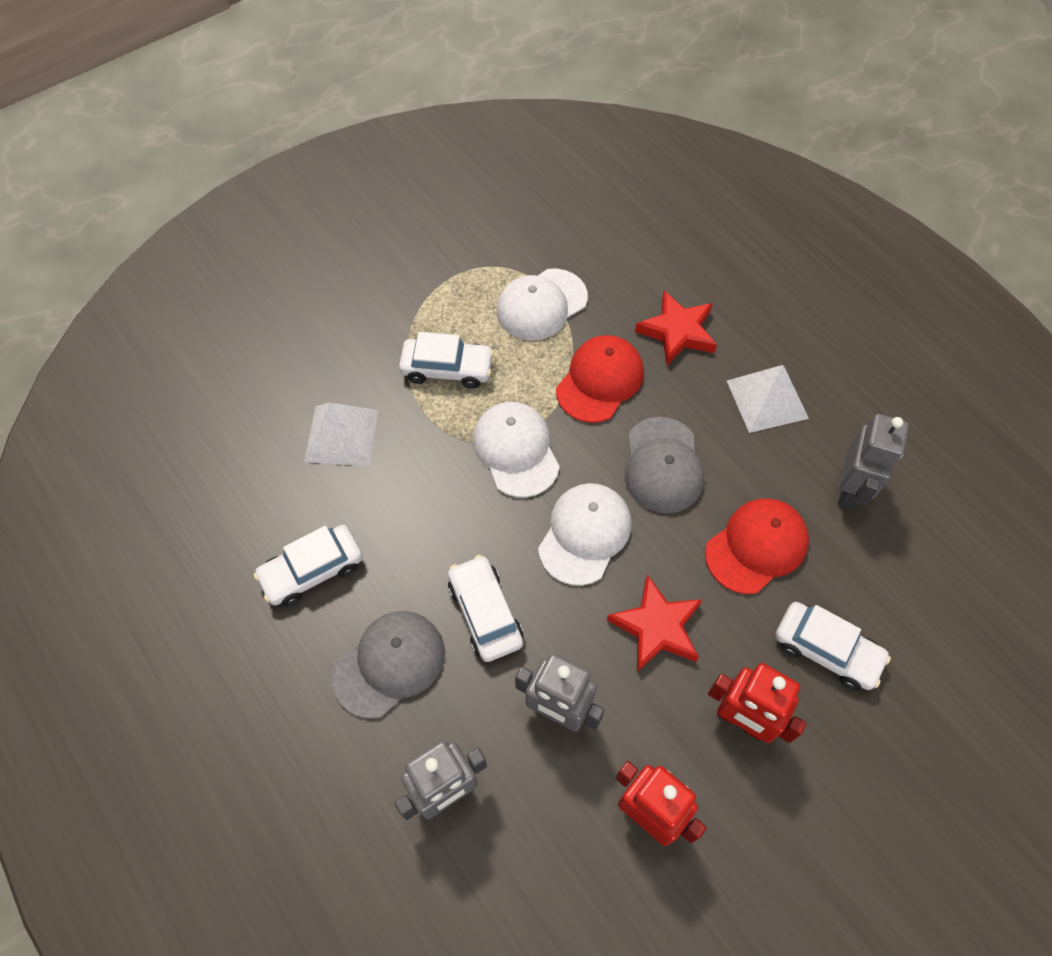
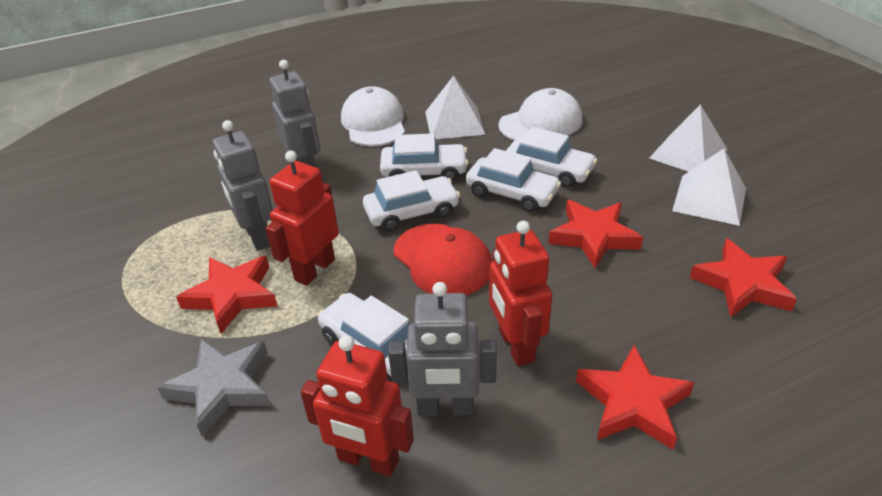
grey cap: [332,611,445,719] [625,417,704,513] = 2 -> none = 0
grey star: none = 0 -> [157,339,270,437] = 1
red cap: [556,335,644,423] [705,499,809,594] = 2 -> [394,224,492,295] = 1
red robot: [616,761,707,846] [708,663,807,743] = 2 -> [266,151,339,286] [300,335,414,476] [489,221,552,366] = 3
red star: [607,575,702,672] [635,291,717,365] = 2 -> [176,256,277,334] [548,200,643,269] [576,345,694,450] [690,238,797,318] = 4
white cap: [473,402,560,498] [497,268,588,340] [538,483,631,586] = 3 -> [341,86,405,146] [499,88,582,140] = 2
white car: [254,525,363,607] [399,332,494,389] [448,555,523,662] [775,602,891,690] = 4 -> [318,293,410,379] [363,170,460,232] [380,133,468,182] [466,148,561,212] [506,127,597,188] = 5
white pyramid: [304,403,378,466] [727,365,809,433] = 2 -> [425,76,486,139] [649,104,728,172] [672,148,746,226] = 3

